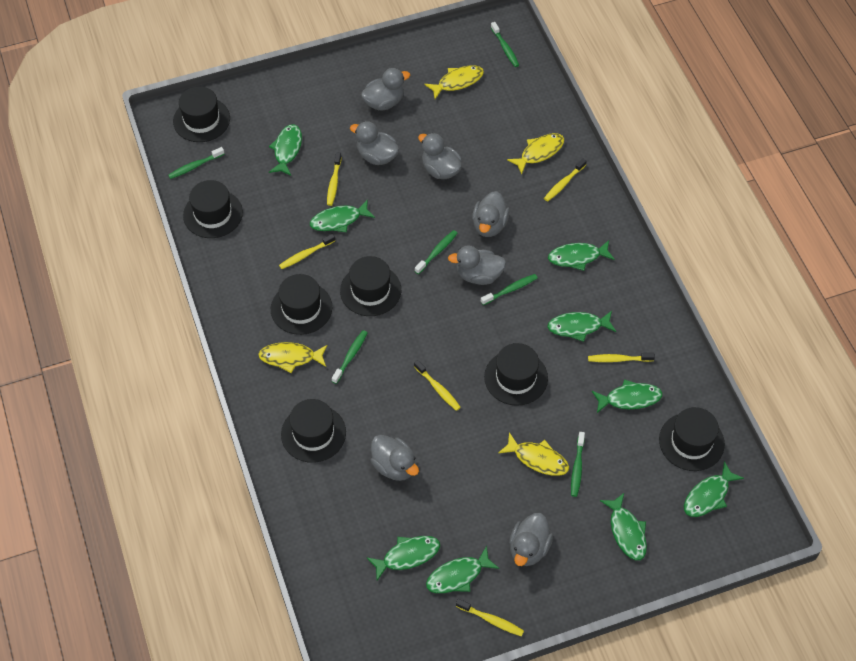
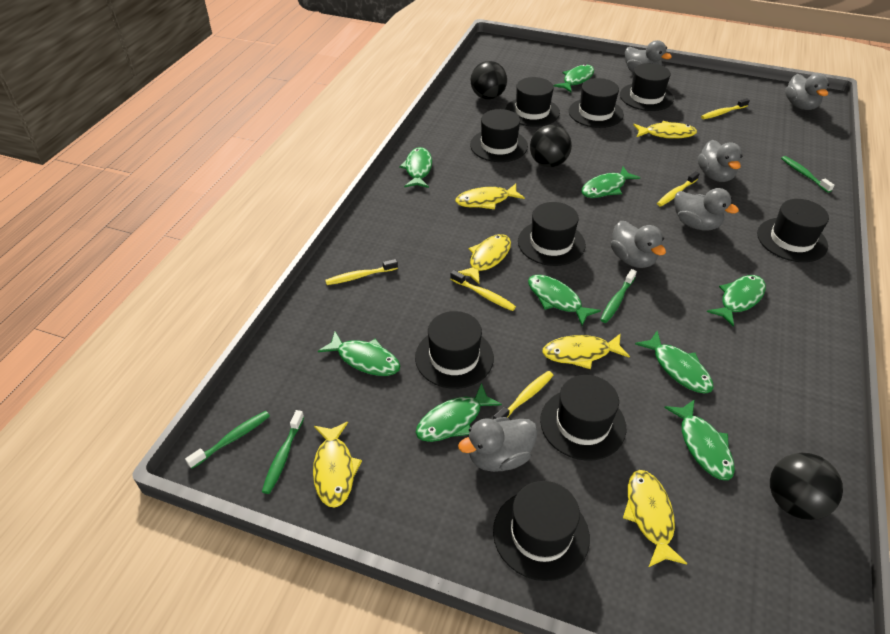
black ball: none = 0 -> [471,61,507,100] [530,125,572,167] [770,453,843,520] = 3
black hat: [173,86,230,142] [183,180,243,238] [271,274,332,335] [281,399,346,463] [340,256,401,316] [484,343,548,406] [659,407,725,471] = 7 -> [415,311,494,389] [470,109,528,162] [493,481,590,581] [505,77,560,127] [518,202,586,266] [540,375,626,461] [569,78,624,128] [620,63,674,111] [757,199,829,262] = 9
green toothbrush: [168,147,224,179] [332,330,367,384] [415,230,458,274] [481,274,538,305] [491,22,519,67] [571,432,585,497] = 6 -> [185,411,270,469] [262,410,304,494] [600,269,637,323] [781,156,835,193] = 4
grey duck: [350,121,399,165] [361,68,410,110] [371,435,419,481] [418,133,462,179] [448,245,506,285] [472,191,510,237] [509,513,553,566] = 7 -> [458,417,538,472] [611,221,666,268] [625,40,672,73] [674,188,739,231] [698,140,742,182] [785,73,829,110] = 6
yellow fish: [258,342,328,373] [424,65,484,99] [498,432,569,476] [507,133,564,174] = 4 -> [313,422,362,507] [455,184,525,209] [458,234,511,284] [542,333,630,369] [623,470,688,567] [633,121,697,139] = 6
yellow toothbrush: [279,234,335,269] [327,152,342,206] [414,360,461,411] [456,599,524,637] [544,159,587,201] [588,353,655,362] = 6 -> [325,259,398,285] [450,270,516,311] [493,371,553,419] [657,171,700,206] [701,98,750,119] = 5

